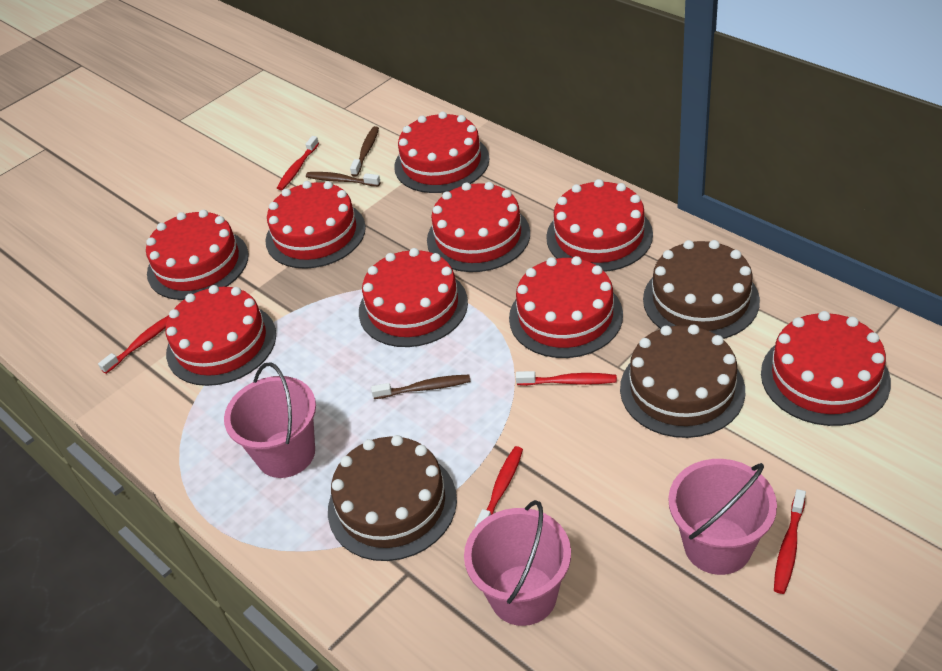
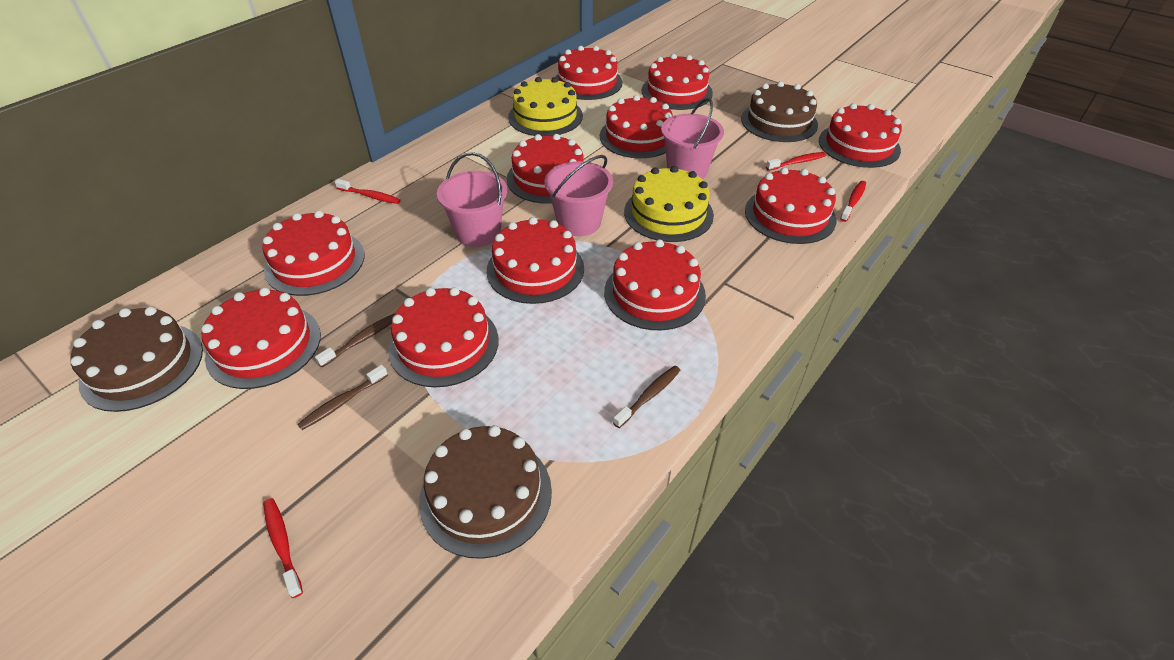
red cake: [146,210,249,300] [166,285,276,386] [265,181,366,269] [359,248,468,347] [394,111,489,193] [427,182,530,272] [509,256,623,358] [546,179,653,272] [761,311,891,426] = 9 -> [201,287,321,389] [262,211,364,296] [388,287,498,387] [487,217,584,304] [507,134,584,204] [555,46,623,100] [600,95,673,158] [604,239,706,330] [641,54,713,110] [745,168,836,244] [819,103,902,168] = 11
red toothbrush: [98,315,169,374] [277,136,319,190] [475,446,523,527] [516,371,617,386] [774,489,806,594] = 5 -> [263,498,303,598] [335,179,401,204] [766,152,826,171] [840,181,866,222] = 4
yellow cake: none = 0 -> [508,77,583,136] [624,166,714,242] = 2

